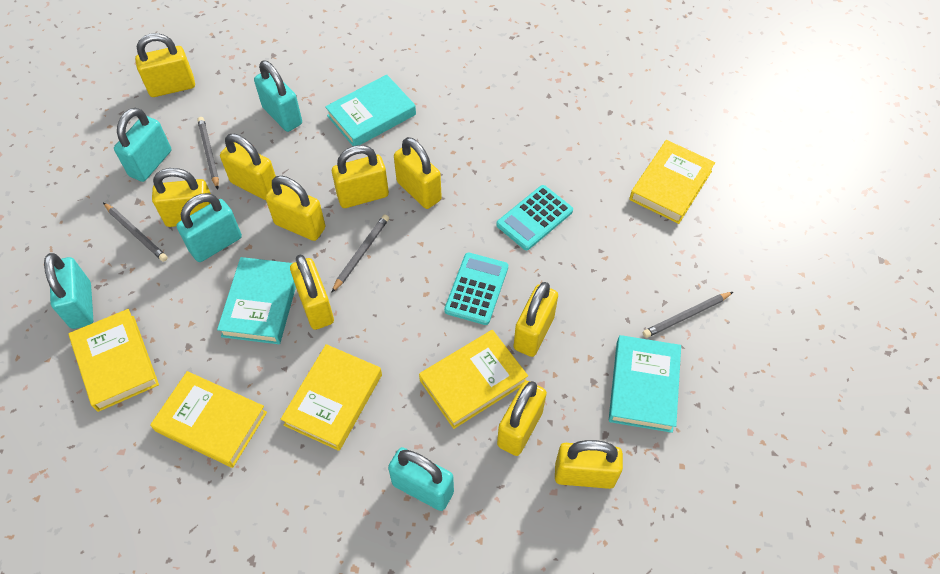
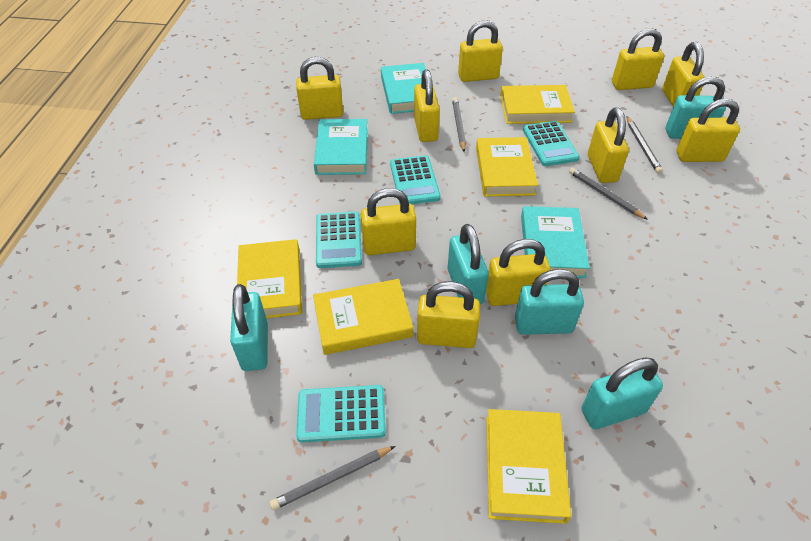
turquoise calculator: [444,252,508,325] [496,185,573,250] = 2 -> [296,385,386,443] [316,212,362,268] [390,155,441,204] [523,121,580,166] = 4

